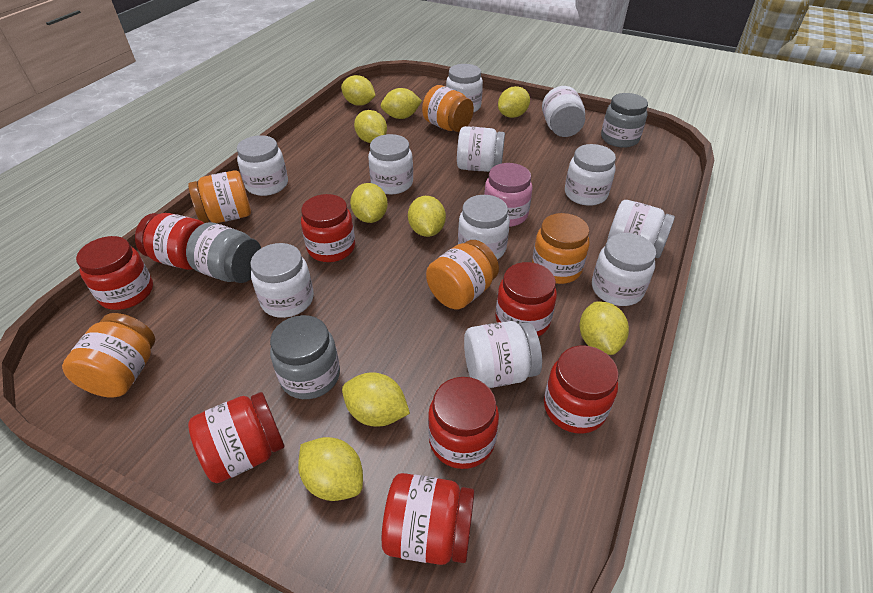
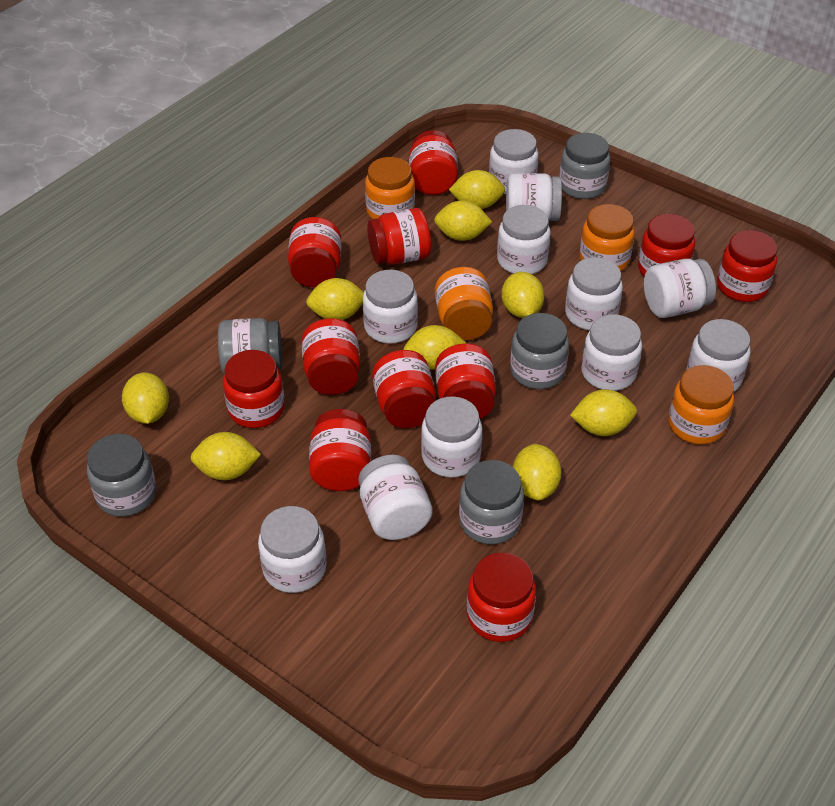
grey jar: [186,222,261,283] [270,315,340,399] [601,93,648,148] = 3 -> [87,434,157,517] [218,318,282,374] [459,460,524,544] [510,313,569,389] [559,133,610,199] = 5
orange jar: [62,313,155,398] [188,170,251,223] [422,85,474,132] [426,240,499,310] [532,213,590,284] = 5 -> [365,157,415,219] [435,267,493,340] [579,204,635,272] [668,365,734,444] = 4
pink jar: [484,163,532,227] = 1 -> none = 0
red jar: [76,236,153,310] [135,213,204,270] [188,392,285,483] [301,194,355,262] [382,473,475,565] [428,377,499,469] [495,262,557,337] [544,345,619,434] = 8 -> [223,350,285,428] [288,217,341,287] [301,318,360,395] [309,409,371,491] [367,208,431,265] [372,350,436,428] [409,130,458,195] [435,343,496,419] [467,553,536,642] [638,214,695,276] [717,230,777,302] = 11

